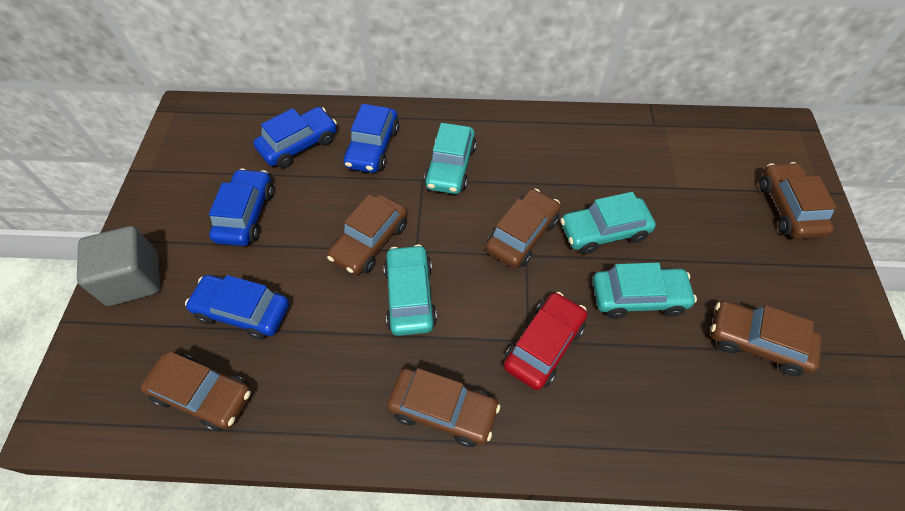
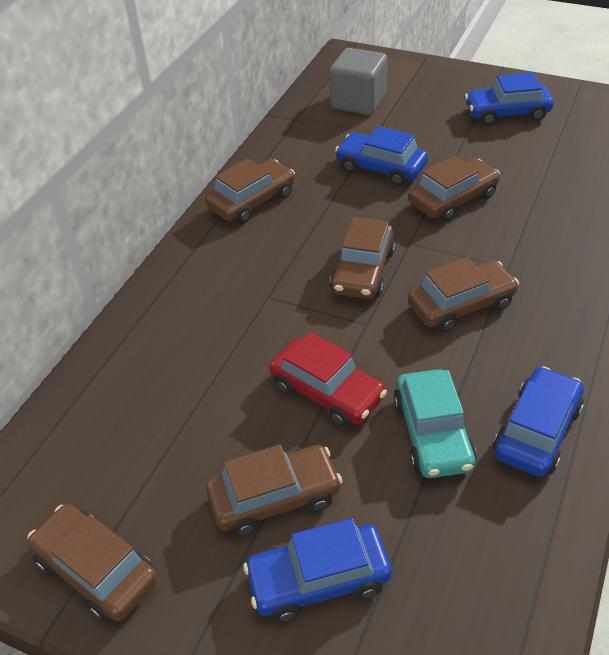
turquoise car: [384,244,437,336] [424,123,477,194] [560,192,656,254] [593,263,697,319] = 4 -> [394,369,477,478] = 1

